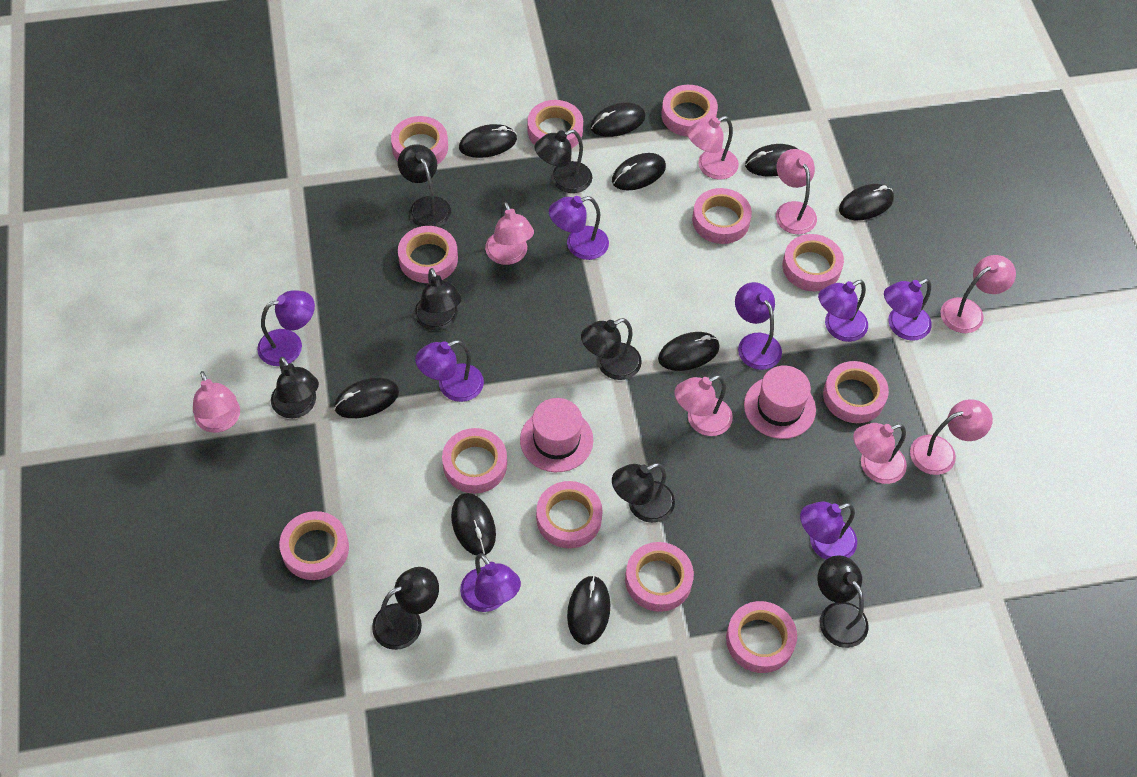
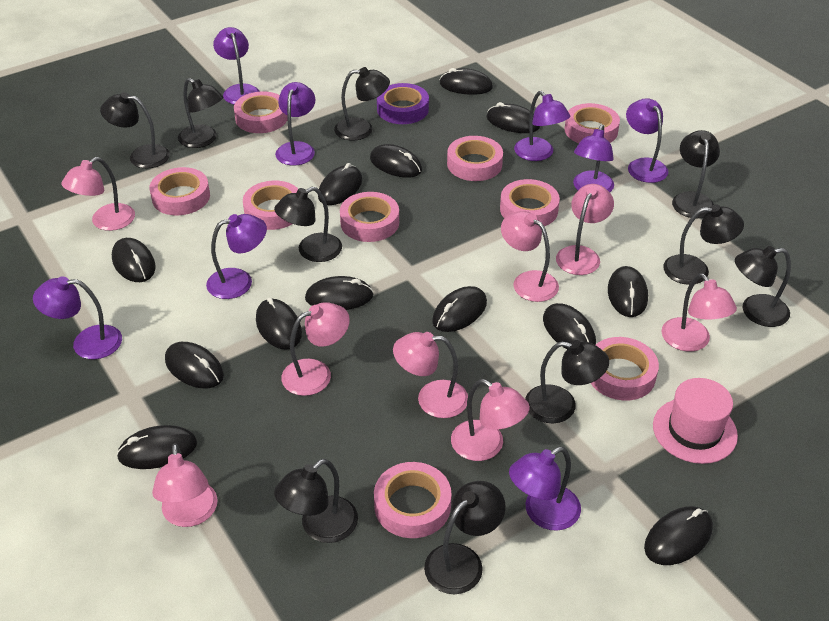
black lamp: [271,357,319,418] [372,567,439,650] [398,144,451,227] [414,268,462,330] [534,130,592,193] [581,318,642,380] [612,463,675,523] [817,555,869,648] = 8 -> [100,92,170,168] [178,78,223,148] [274,187,342,262] [274,459,358,543] [334,67,390,141] [424,481,506,594] [525,340,609,423] [664,204,744,285] [672,130,720,218] [735,246,791,327] = 10
black mouse: [334,377,399,418] [451,493,496,556] [459,124,517,158] [567,576,610,645] [590,102,646,137] [612,153,666,190] [658,332,720,371] [745,144,798,177] [839,184,894,220] = 9 -> [112,238,156,282] [116,425,197,469] [165,342,224,388] [256,297,302,350] [305,276,374,310] [318,163,362,205] [370,144,422,178] [432,286,487,332] [439,68,493,95] [486,102,540,133] [543,303,596,349] [608,266,648,317] [644,506,713,565] = 13
pink hat: [520,398,593,472] [744,366,816,439] = 2 -> [653,378,738,464] = 1
pink tape: [279,511,349,580] [391,116,448,165] [398,226,458,283] [442,428,507,493] [527,100,583,148] [536,481,603,548] [625,542,694,612] [661,85,718,137] [692,188,752,244] [726,601,797,673] [782,234,844,291] [823,361,889,423] = 12 -> [149,167,210,215] [234,91,288,133] [243,181,298,230] [340,192,399,242] [374,462,452,538] [447,136,503,181] [500,179,560,226] [565,103,620,143] [591,337,659,400] = 9
purple tape: none = 0 -> [377,83,429,124] = 1

